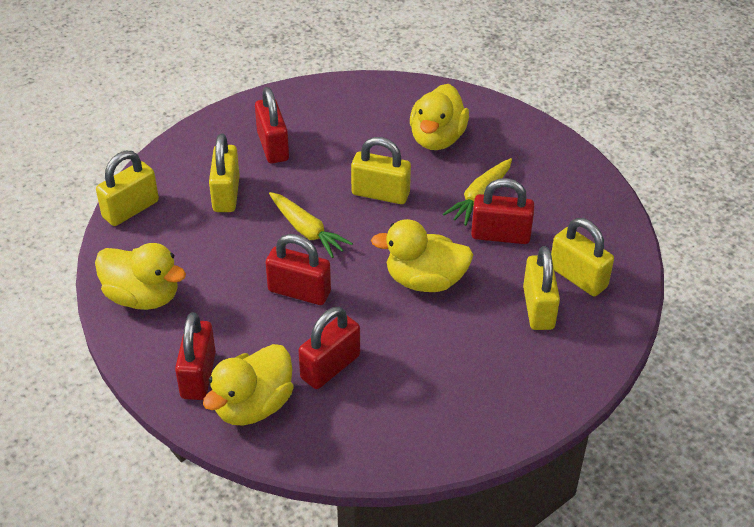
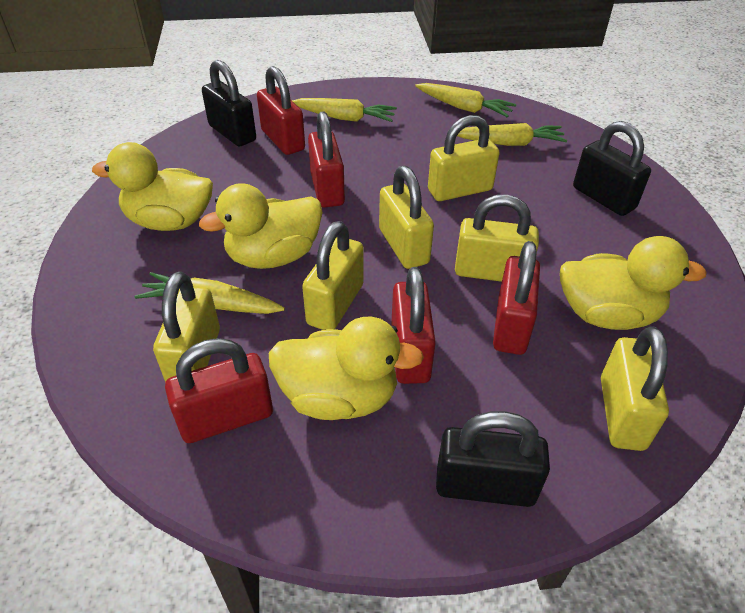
black padlock: none = 0 -> [202,60,256,147] [436,411,550,507] [573,121,651,216] = 3
yellow carrot: [269,192,353,258] [443,158,512,226] = 2 -> [135,272,285,314] [292,98,397,122] [415,83,516,118] [457,123,567,146] = 4
yellow padlock: [96,151,159,226] [209,133,240,212] [351,137,411,204] [523,246,560,330] [551,218,614,296] = 5 -> [153,272,220,382] [302,221,364,330] [379,166,434,269] [428,115,500,201] [455,194,539,282] [601,326,669,451] = 6

